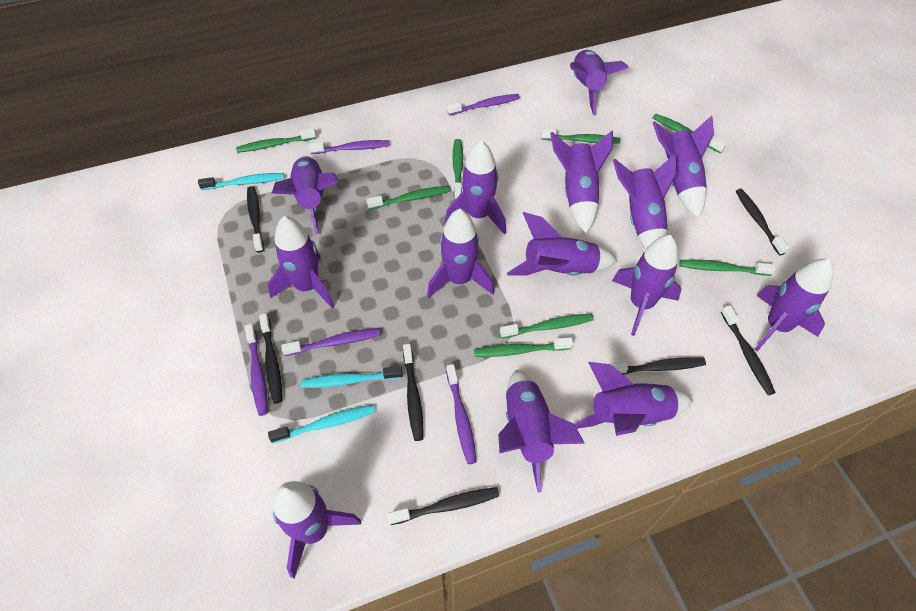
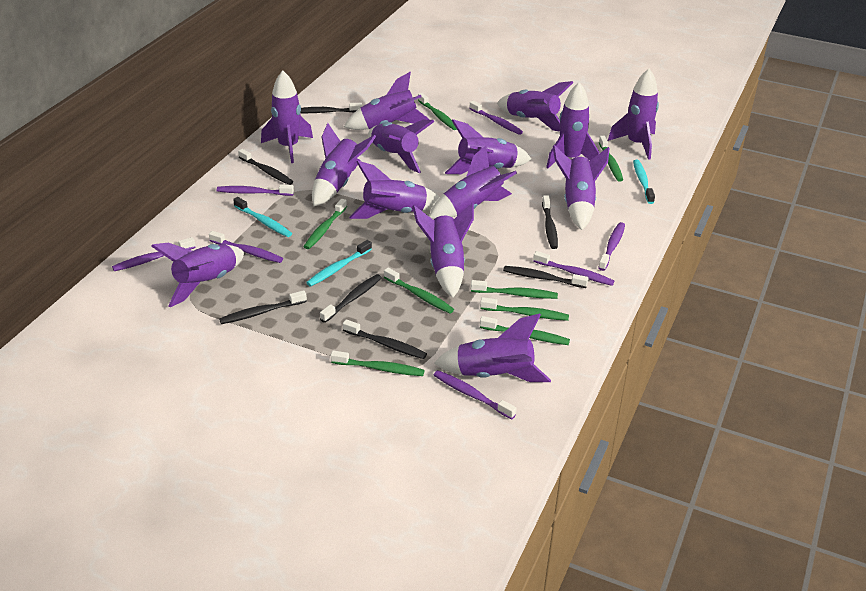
purple toothbrush: [245,324,268,416] [281,328,381,356] [309,140,390,154] [446,364,476,464] [447,94,520,115] = 5 -> [112,237,195,271] [209,231,283,263] [217,184,294,196] [434,370,517,419] [469,101,523,135] [533,251,614,286] [598,222,625,271] = 7

